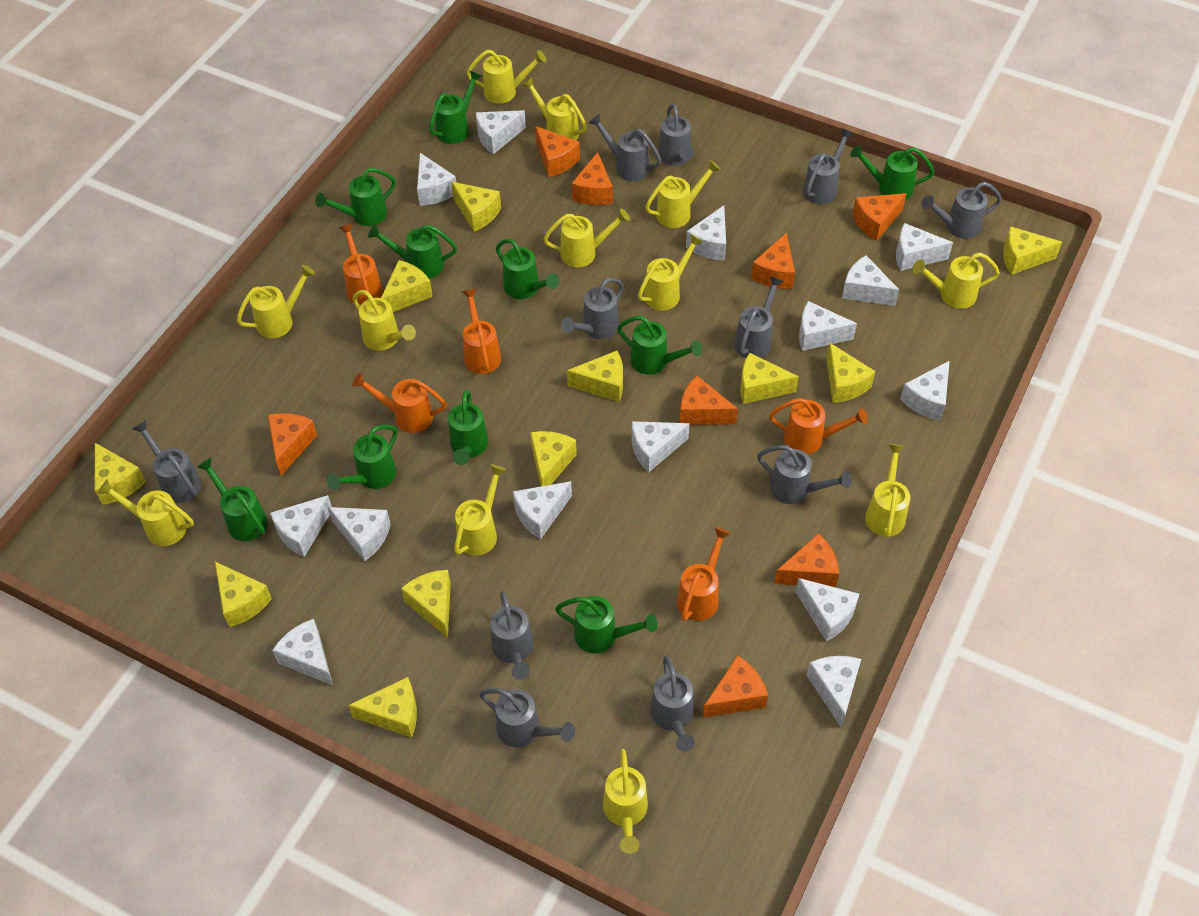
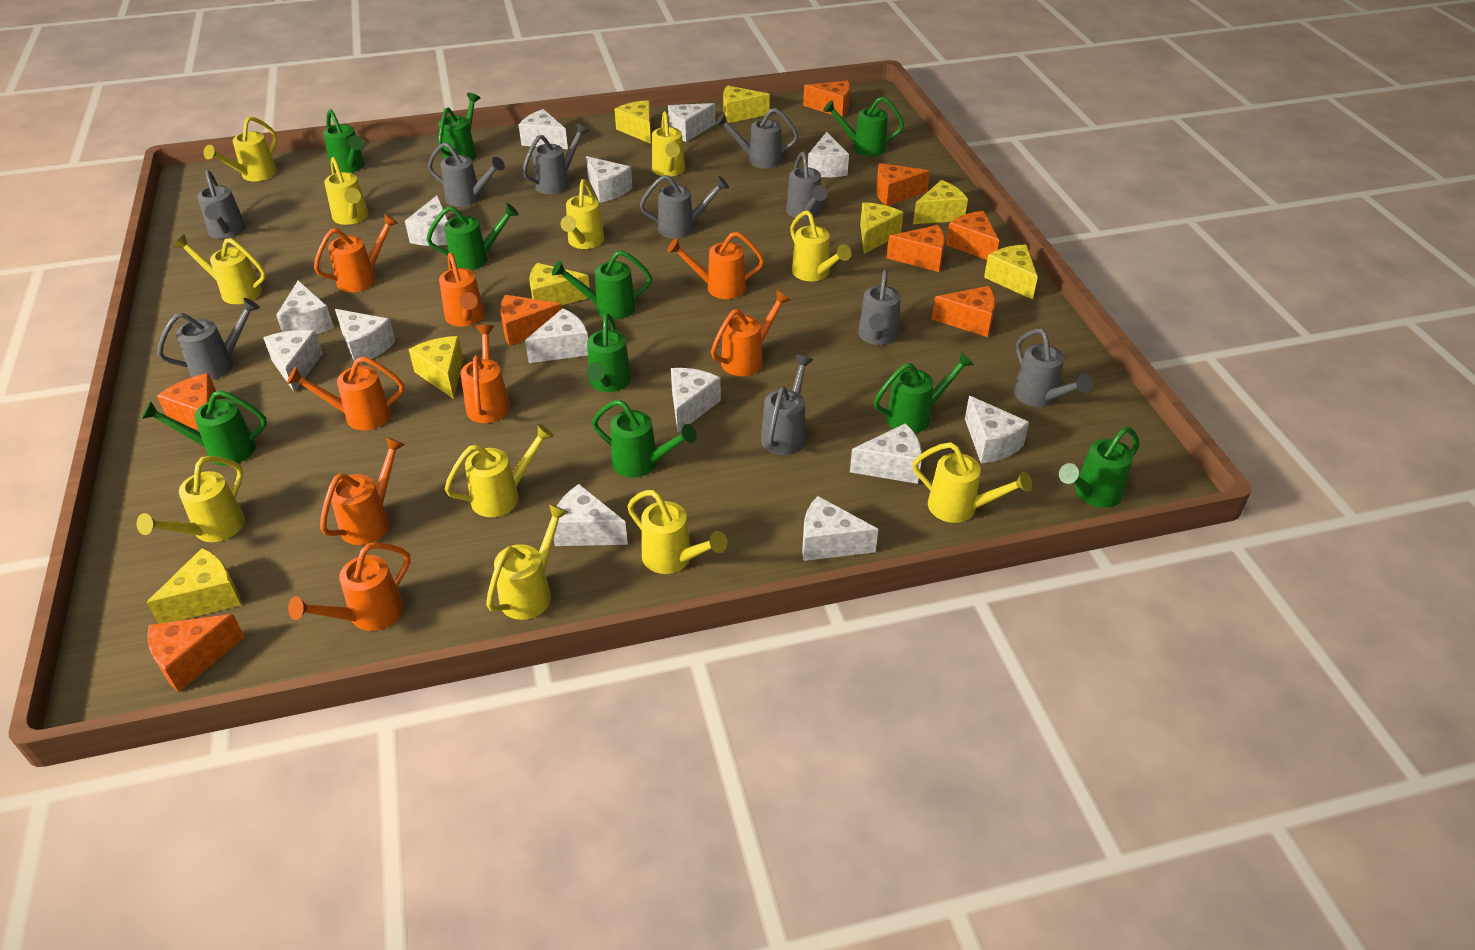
grey watering can: [133,420,202,503] [479,688,575,748] [490,591,533,680] [561,277,624,339] [589,114,662,181] [650,656,695,752] [658,104,694,166] [735,276,784,358] [757,445,852,504] [803,128,854,204] [921,182,1002,239] = 11 -> [157,298,260,380] [197,170,246,239] [428,142,505,206] [522,123,589,195] [640,175,729,238] [716,108,798,169] [761,355,813,455] [786,152,827,220] [858,269,901,345] [1014,329,1092,407] = 10
orange watering can: [339,224,383,306] [352,373,447,433] [461,289,501,374] [677,527,731,621] [769,398,868,454] = 5 -> [287,356,404,430] [288,542,410,631] [314,214,398,292] [320,437,405,545] [439,252,485,327] [461,325,510,423] [667,232,764,299] [711,290,790,376] = 8
yellow cheese: [95,443,146,505] [215,562,272,627] [348,677,417,738] [381,260,433,312] [401,570,451,638] [451,182,501,231] [530,431,577,486] [567,351,623,402] [740,353,799,404] [826,342,875,403] [1003,226,1062,275] = 11 -> [146,548,241,624] [409,336,464,399] [529,263,590,306] [614,100,651,144] [723,86,770,123] [860,202,904,254] [913,180,968,224] [984,245,1038,300] = 8
yellow watering can: [97,479,194,546] [237,265,315,338] [352,290,416,351] [454,464,506,556] [467,50,546,104] [522,77,587,140] [543,208,630,267] [603,749,648,854] [638,234,703,310] [645,160,721,228] [865,444,910,538] [912,253,1000,309] = 12 -> [136,456,245,542] [173,235,266,304] [204,116,277,181] [324,157,368,225] [445,424,554,517] [486,504,568,620] [561,179,604,249] [627,490,727,574] [652,111,685,176] [790,210,851,281] [913,442,1032,523] = 11

